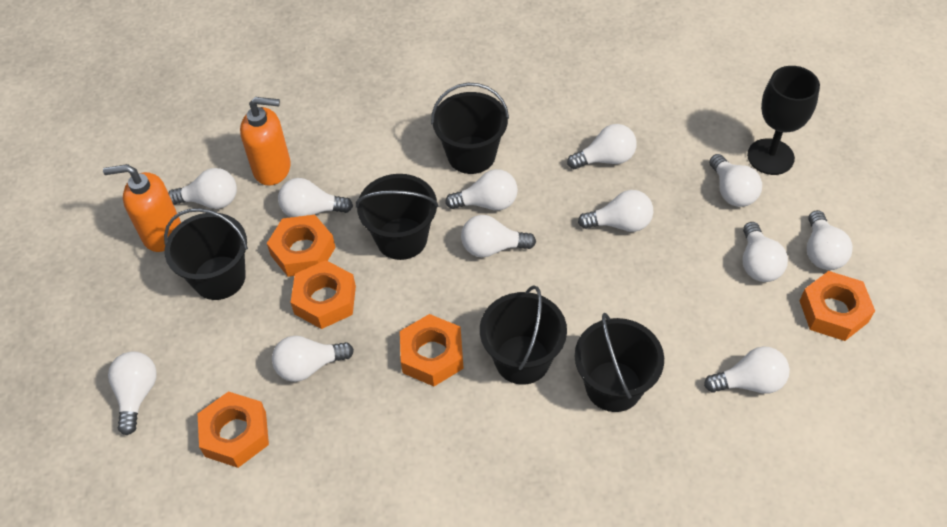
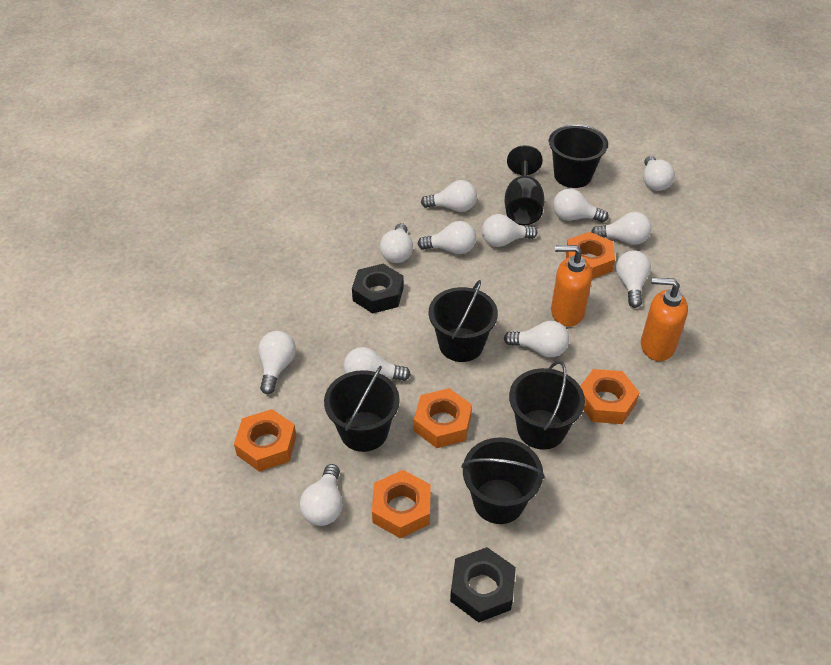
black nut: none = 0 -> [352,264,404,314] [450,547,516,622] = 2

